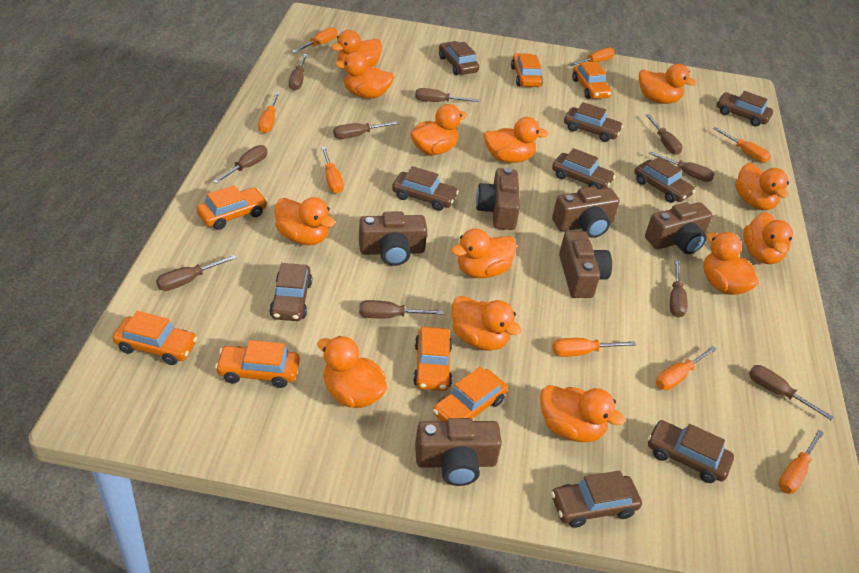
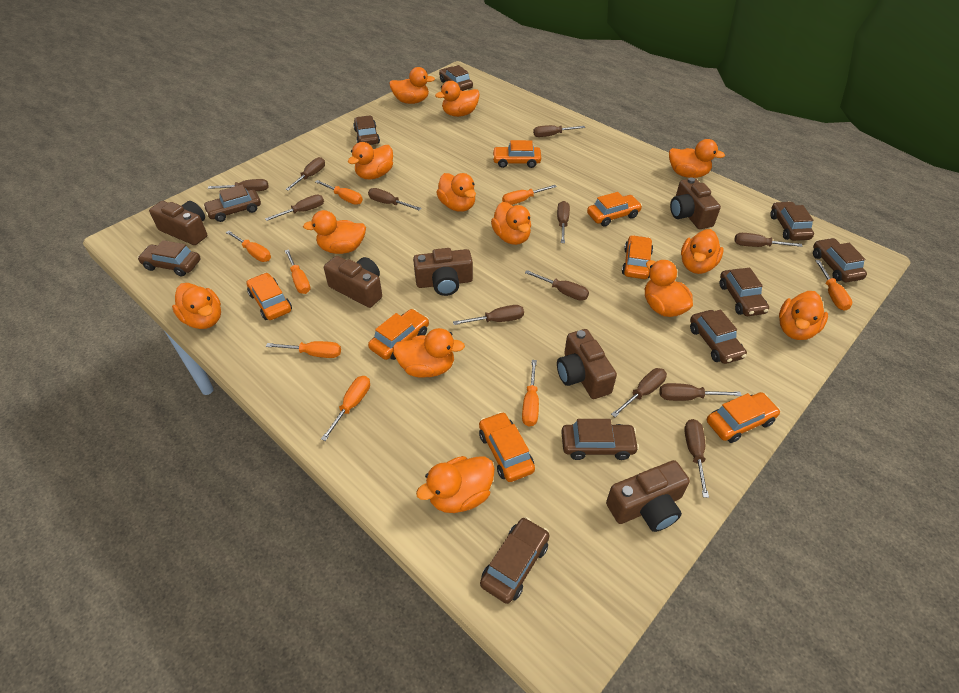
brown car: [269,263,312,321] [392,166,459,211] [439,41,479,75] [551,471,642,528] [552,148,615,189] [564,102,623,142] [634,157,695,203] [648,420,734,483] [717,91,773,126] = 9 -> [137,240,200,276] [203,184,261,222] [353,115,380,145] [439,65,473,91] [480,517,550,604] [561,419,639,460] [690,310,747,364] [720,268,769,316] [770,201,814,241] [813,238,867,282] = 10
brown screwdriver: [156,255,237,291] [213,145,267,184] [289,54,307,91] [333,121,399,139] [359,300,444,318] [415,88,479,102] [646,114,683,155] [649,151,715,182] [670,260,688,318] [749,365,833,420] = 10 -> [208,179,268,191] [265,195,324,221] [285,157,325,191] [368,188,422,211] [453,305,524,325] [525,270,589,301] [533,125,585,137] [557,201,570,243] [611,368,667,417] [659,383,742,401] [684,419,709,498] [734,233,803,247] = 12

